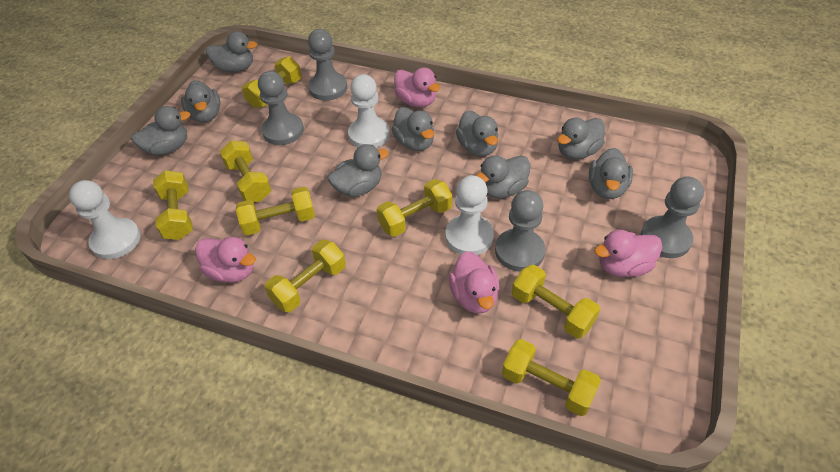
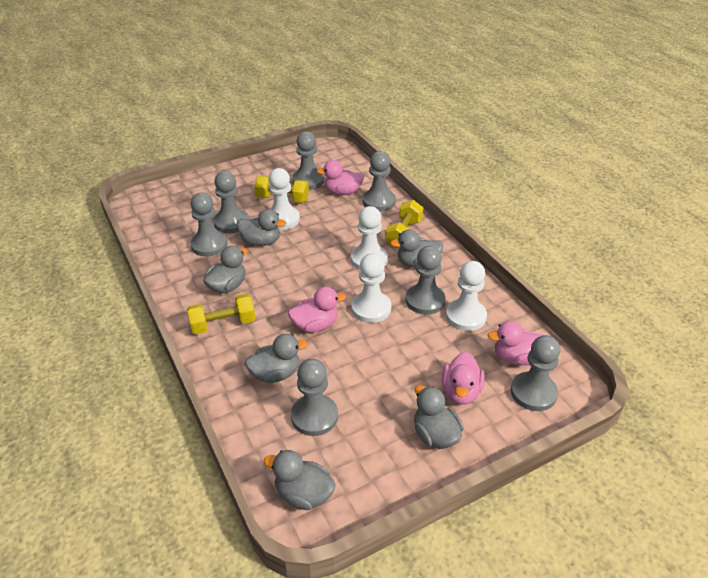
grey duck: [131,106,190,156] [181,80,221,123] [206,31,257,72] [327,144,389,197] [391,107,434,151] [456,110,498,156] [476,155,530,198] [557,117,605,159] [589,148,633,199] = 9 -> [203,246,248,293] [237,209,286,246] [245,334,308,383] [264,450,336,510] [390,229,443,268] [414,385,464,449] = 6
grey pawn: [258,71,304,145] [308,29,348,101] [495,190,545,272] [641,176,704,258] = 4 -> [190,193,228,257] [213,171,248,233] [291,358,338,436] [292,131,324,190] [362,151,396,211] [405,246,446,315] [511,335,560,411] = 7
white pawn: [69,180,141,259] [348,74,390,148] [445,175,494,255] = 3 -> [269,168,300,230] [351,206,388,270] [351,253,391,323] [446,261,487,331] = 4
yellow dumbbell: [153,170,193,240] [219,141,272,202] [236,187,315,235] [242,56,302,108] [264,240,346,312] [377,179,452,237] [502,339,601,416] [512,265,600,339] = 8 -> [187,294,256,335] [254,176,309,203] [385,200,423,248] = 3

